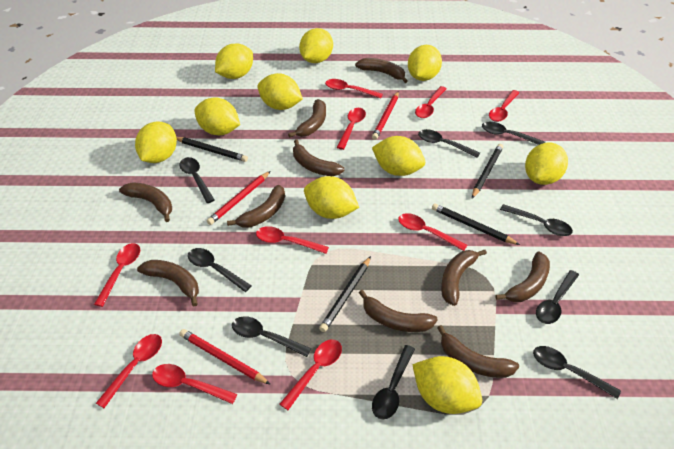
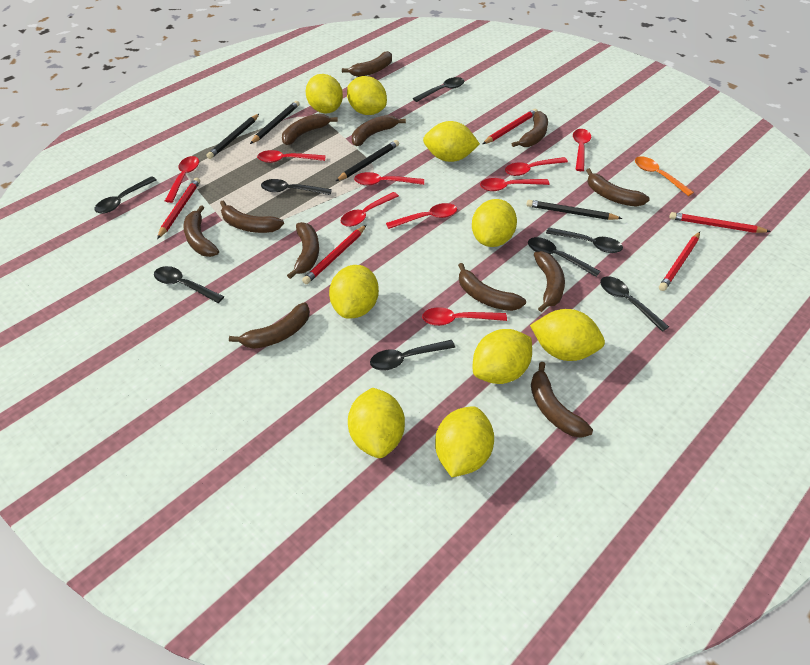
black spoon: [180,157,215,203] [188,248,252,292] [232,316,311,357] [372,345,415,419] [418,129,480,158] [482,122,545,145] [500,204,573,236] [533,346,621,399] [536,270,579,324] = 9 -> [94,176,157,214] [154,266,224,303] [261,179,332,195] [370,340,455,370] [413,77,465,102] [528,237,600,277] [546,227,623,253] [600,276,669,332] = 8
brown banana: [119,182,172,222] [137,260,199,306] [227,185,285,228] [288,99,326,138] [293,139,344,176] [355,58,408,83] [359,290,438,332] [437,325,519,378] [441,250,487,306] [495,252,550,302] = 10 -> [183,205,219,257] [220,201,284,233] [229,302,310,349] [282,114,338,145] [287,222,319,279] [342,51,392,77] [352,115,406,146] [458,263,526,311] [512,111,548,147] [531,362,593,438] [534,251,565,312] [586,168,650,206] = 12
orange spoon: none = 0 -> [635,156,694,196] = 1
red pencil: [179,329,271,385] [207,171,270,225] [372,91,399,140] = 3 -> [157,178,200,239] [302,225,366,284] [483,109,538,144] [659,232,700,291] [669,212,771,233] = 5
red spoon: [94,243,140,307] [96,334,162,408] [152,364,237,404] [256,226,329,254] [280,340,342,410] [325,79,383,99] [337,108,366,150] [398,213,467,251] [415,86,447,118] [489,90,519,122] = 10 -> [165,156,199,203] [257,150,326,163] [340,192,399,227] [354,172,424,185] [386,203,457,229] [422,307,507,326] [480,178,549,191] [505,157,568,176] [573,129,591,171] = 9
yellow lemon: [135,122,177,163] [194,97,240,135] [215,43,253,79] [257,73,303,110] [299,28,333,63] [304,176,359,219] [372,136,425,176] [408,45,442,81] [412,356,482,414] [525,143,568,185] = 10 -> [306,74,343,113] [329,265,379,319] [347,76,387,115] [348,388,405,458] [423,121,480,162] [435,406,494,477] [472,199,517,247] [473,329,532,384] [530,309,605,361] = 9

